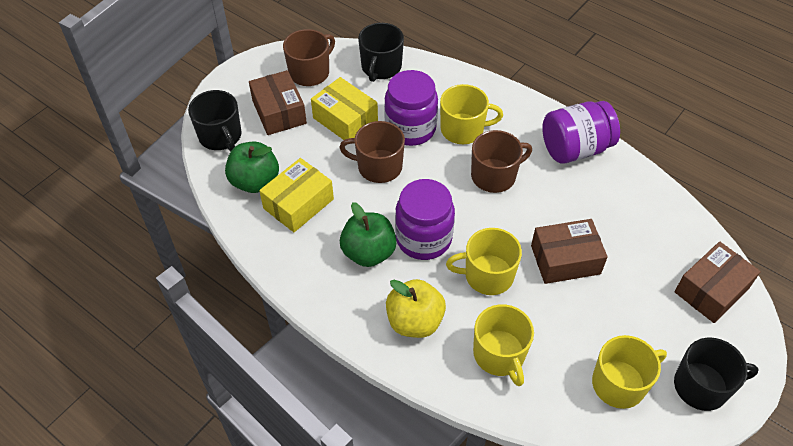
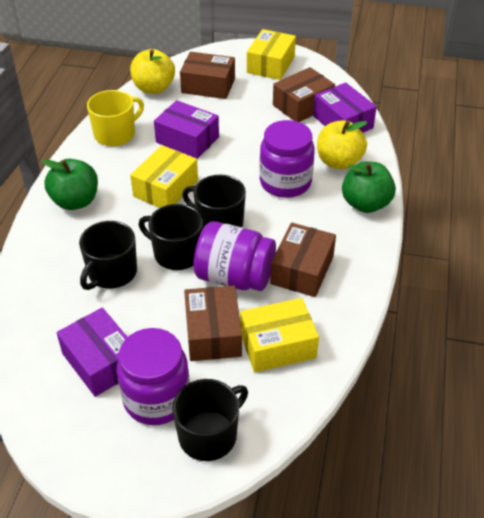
black mug: [188,90,242,151] [358,23,404,82] [674,338,759,411] = 3 -> [79,221,137,290] [139,204,203,270] [172,379,248,461] [182,175,246,228] = 4
brown box: [249,70,307,135] [531,219,608,284] [674,241,761,323] = 3 -> [180,52,235,99] [184,285,242,361] [270,223,336,297] [273,67,335,122] = 4
brown mug: [283,29,335,86] [339,121,405,183] [471,130,532,193] = 3 -> none = 0
purple box: none = 0 -> [57,308,128,397] [154,100,219,159] [313,83,377,132] = 3
yellow apple: [386,279,446,338] = 1 -> [130,49,175,94] [317,120,368,169] = 2
yellow box: [259,158,334,232] [311,77,378,140] = 2 -> [130,145,198,208] [240,298,319,372] [247,29,296,80] = 3
yellow mug: [440,84,503,144] [446,228,522,295] [473,304,534,386] [592,335,667,409] = 4 -> [87,90,144,146] = 1

